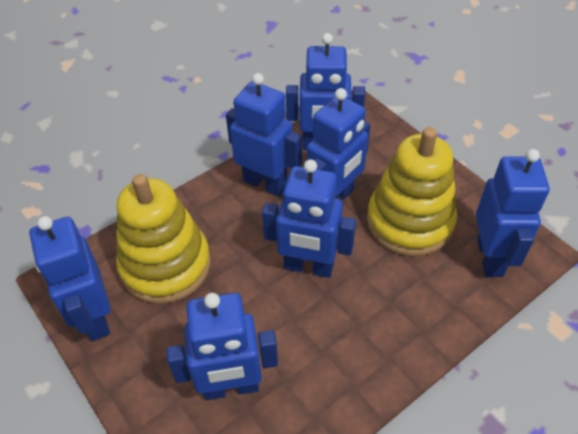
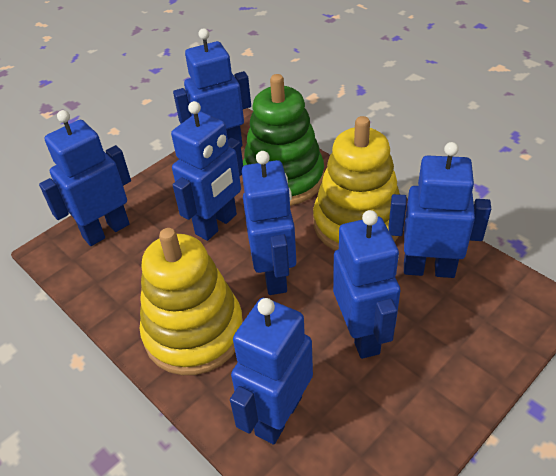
green stacking toy: none = 0 -> [243,74,324,206] = 1

